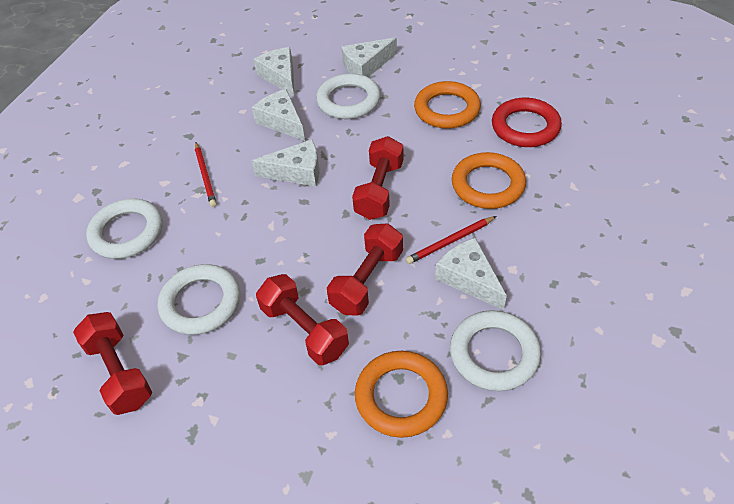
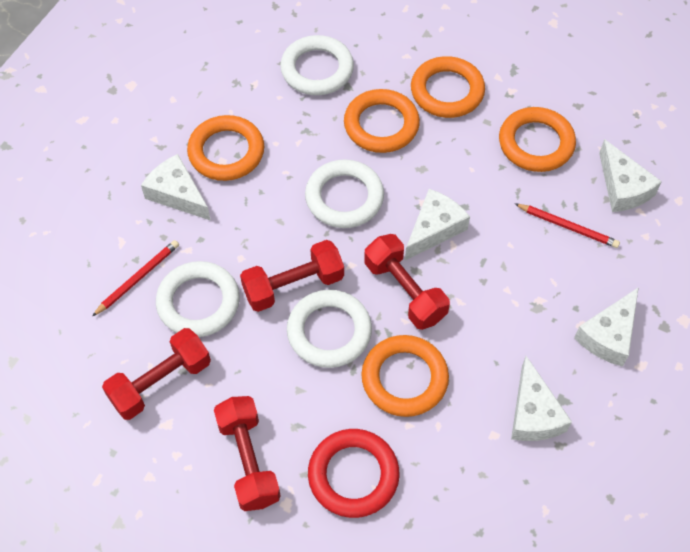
orange ring: [355,351,448,438] [414,81,481,129] [452,152,526,209] = 3 -> [187,115,265,181] [344,89,420,153] [361,335,449,417] [411,56,485,118] [499,107,576,172] = 5

